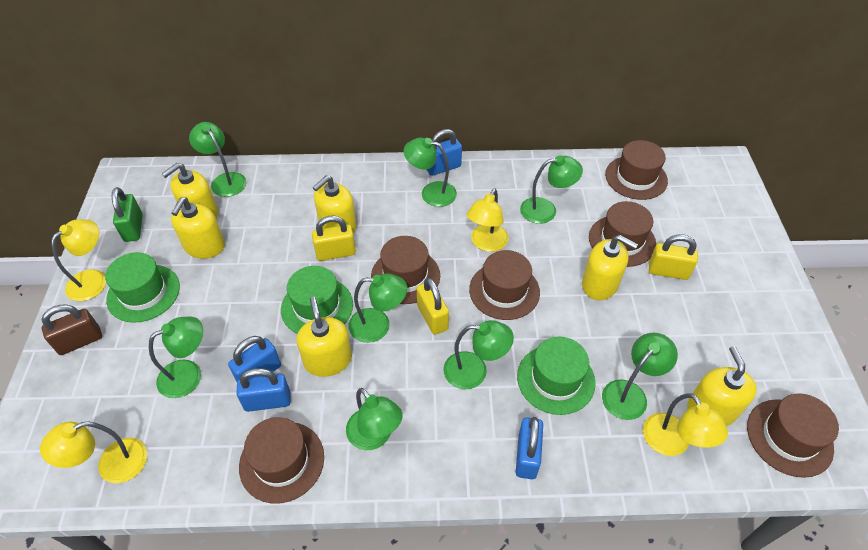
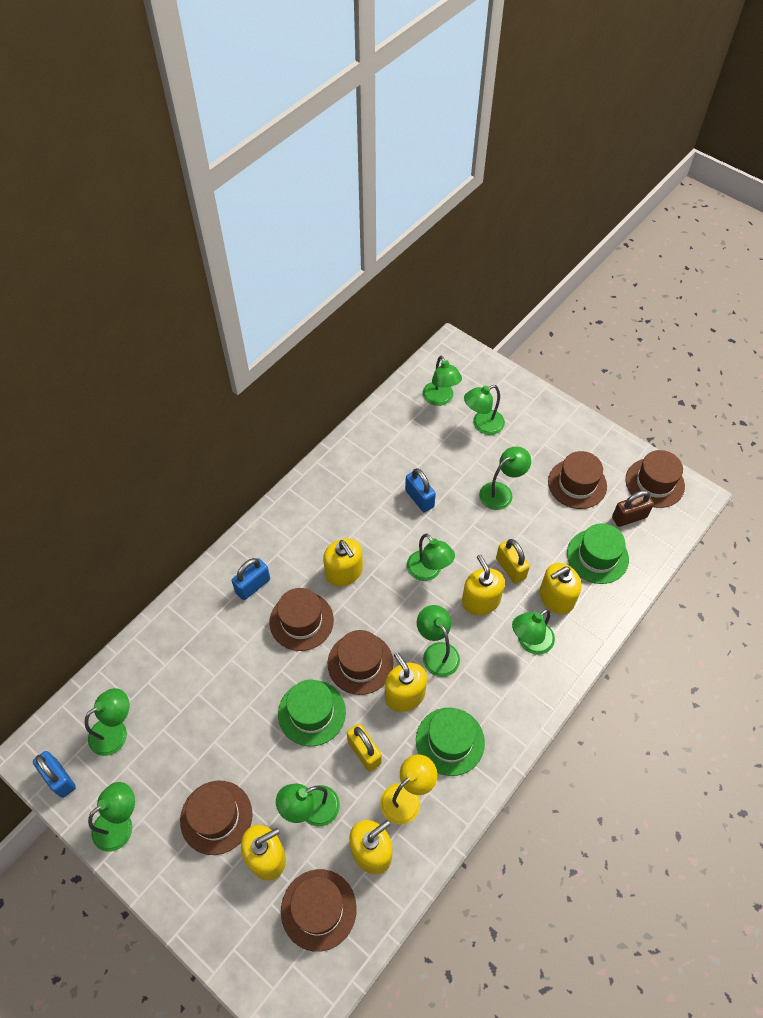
blue padlock: [228,336,281,382] [236,368,291,412] [426,129,462,176] [516,417,543,479] = 4 -> [33,751,76,798] [232,558,270,600] [405,468,436,512] = 3
green lamp: [149,316,203,398] [189,122,246,197] [346,388,403,450] [349,273,407,343] [404,138,457,207] [443,320,514,389] [520,155,583,224] [602,333,678,420] = 8 -> [85,688,130,756] [88,782,135,852] [276,784,340,826] [407,534,455,581] [417,605,460,677] [423,356,462,406] [464,385,505,435] [479,447,531,510] [512,609,555,655] = 9
green padlock: [112,187,143,242] = 1 -> none = 0
yellow lamp: [40,422,147,483] [51,219,106,301] [467,188,508,252] [643,393,728,456] = 4 -> [380,755,437,824] = 1
yellow padlock: [312,216,356,261] [417,277,449,335] [649,234,698,280] = 3 -> [347,724,382,772] [496,539,530,584] = 2

